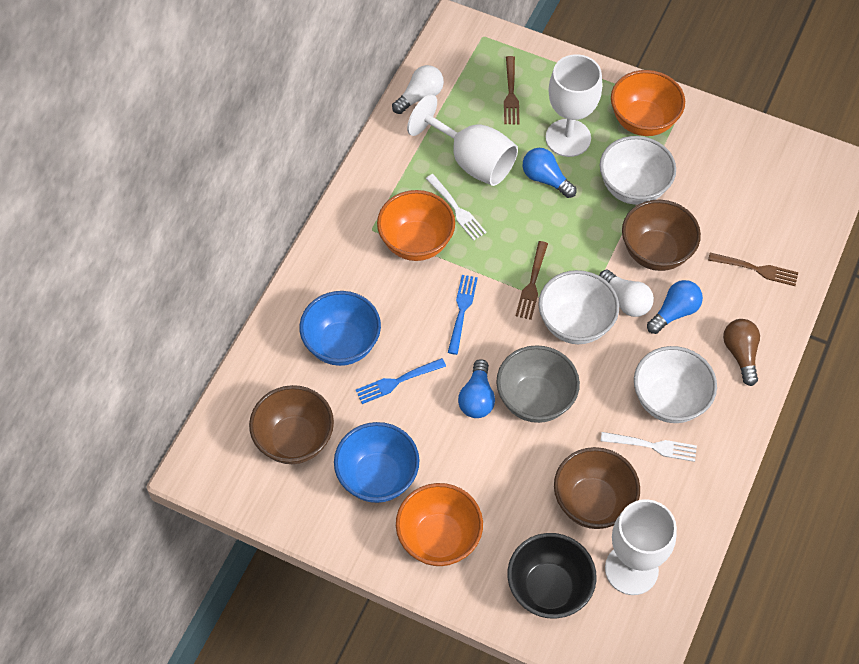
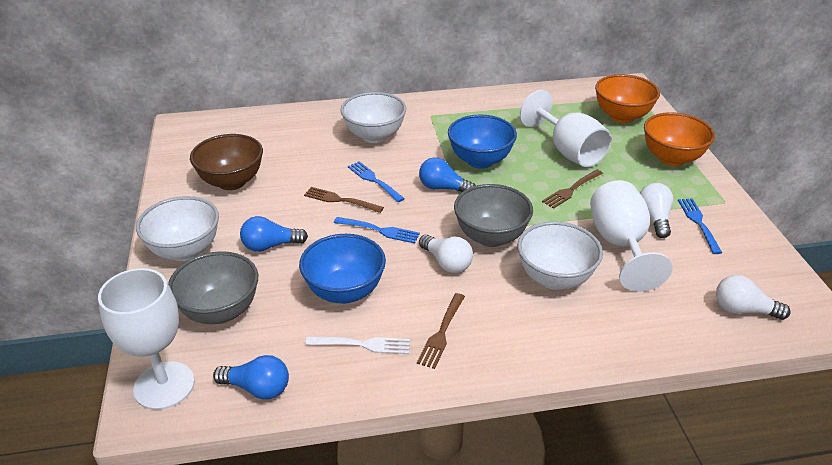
black bowl: [508,533,597,618] = 1 -> none = 0
blue fork: [356,358,446,404] [448,275,478,355] = 2 -> [334,217,420,244] [348,161,405,202] [678,199,722,254] = 3
brown bowl: [249,385,334,464] [554,447,640,529] [622,200,701,271] = 3 -> [190,134,263,190] = 1
brown light bulb: [723,319,760,386] = 1 -> none = 0
grey bowl: [496,345,580,423] = 1 -> [168,251,258,324] [454,184,533,247] = 2
orange bowl: [377,190,455,261] [396,483,483,566] [611,70,685,136] = 3 -> [595,74,660,123] [644,112,715,166] = 2
white fork: [426,174,487,240] [600,432,697,462] = 2 -> [305,336,410,354] = 1
white light bulb: [392,65,444,114] [599,270,654,317] = 2 -> [419,234,473,273] [640,183,673,238] [716,275,791,320] = 3

